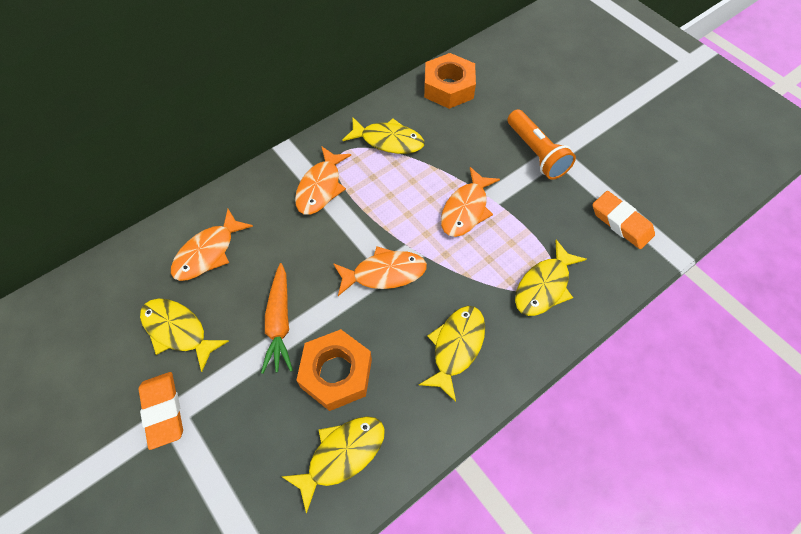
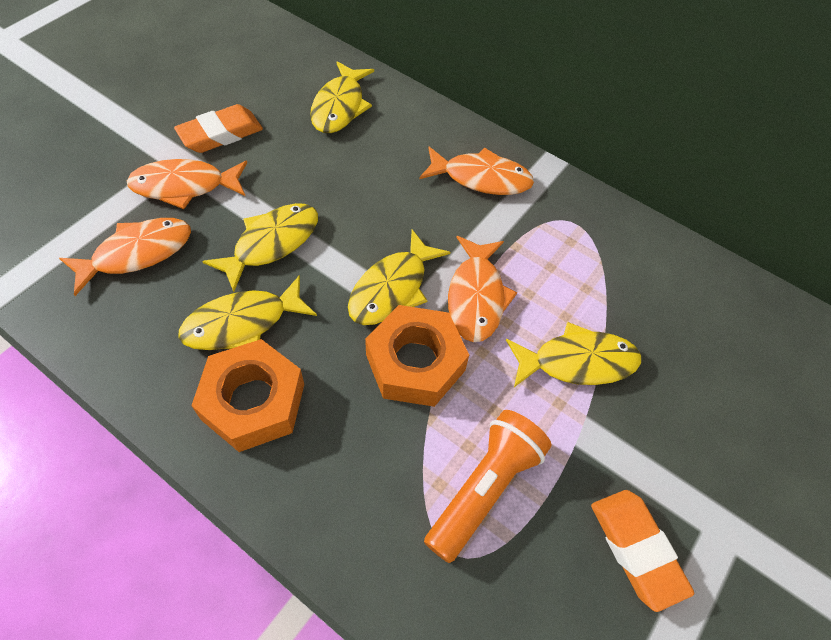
orange carrot: [261,263,293,374] = 1 -> none = 0

